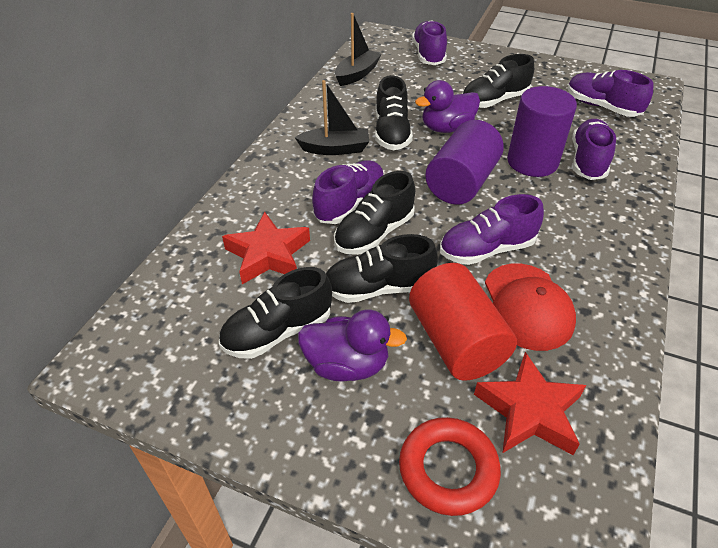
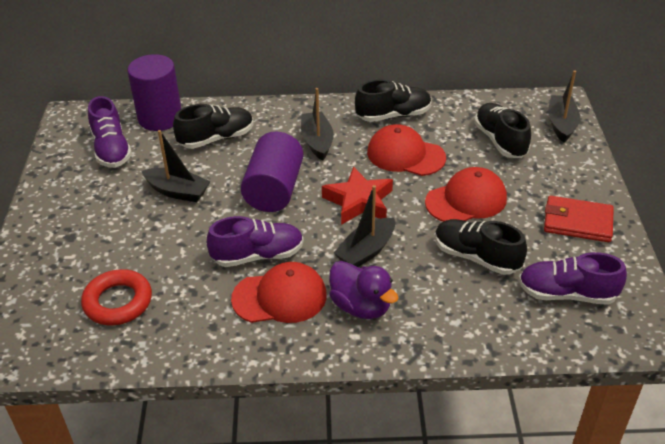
black boat: [295,80,369,155] [335,13,381,86] = 2 -> [142,130,210,202] [301,88,334,161] [334,185,395,267] [548,70,580,143] = 4
black shoe: [219,267,332,359] [326,234,438,303] [334,171,415,255] [375,75,413,150] [462,54,534,108] = 5 -> [173,104,253,149] [355,80,432,122] [435,219,527,275] [474,103,531,158] = 4
purple duck: [298,310,407,382] [415,80,480,133] = 2 -> [329,261,398,319] = 1
purple shoe: [312,160,384,224] [412,20,447,65] [440,194,544,265] [567,70,653,117] [572,119,616,180] = 5 -> [88,96,132,168] [206,216,304,267] [519,252,627,305] = 3
red cap: [485,264,576,351] = 1 -> [231,262,327,323] [367,124,446,176] [425,167,507,222] = 3
red cylinder: [409,263,517,381] = 1 -> none = 0
red star: [222,212,310,284] [474,352,586,455] = 2 -> [322,167,393,225] = 1
red wallet: none = 0 -> [544,196,614,242] = 1

